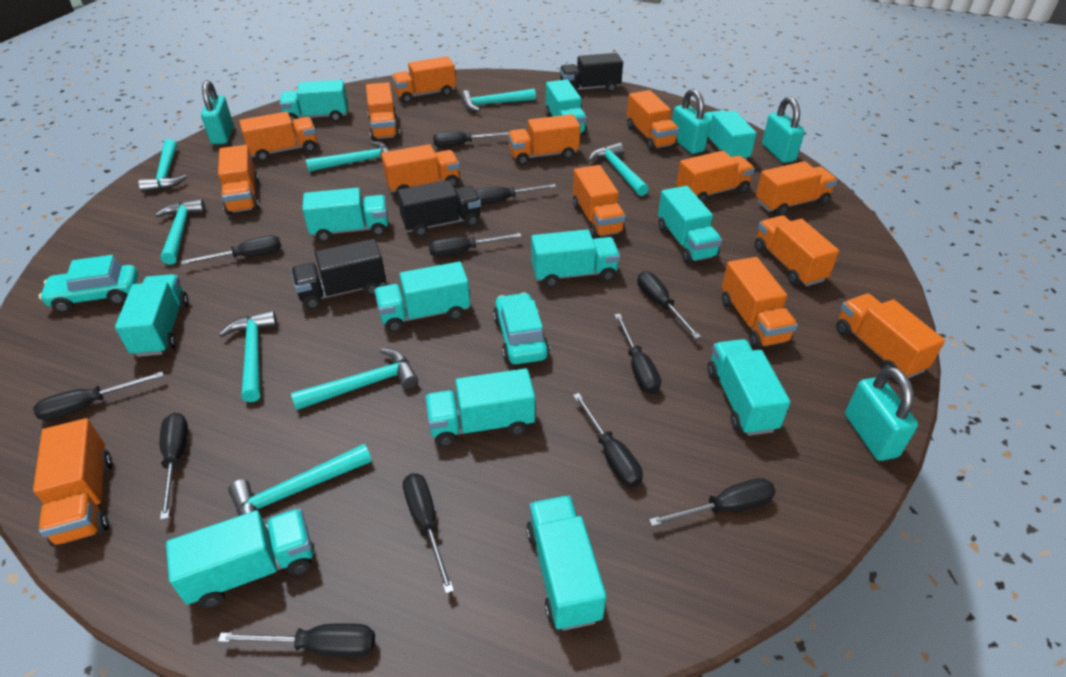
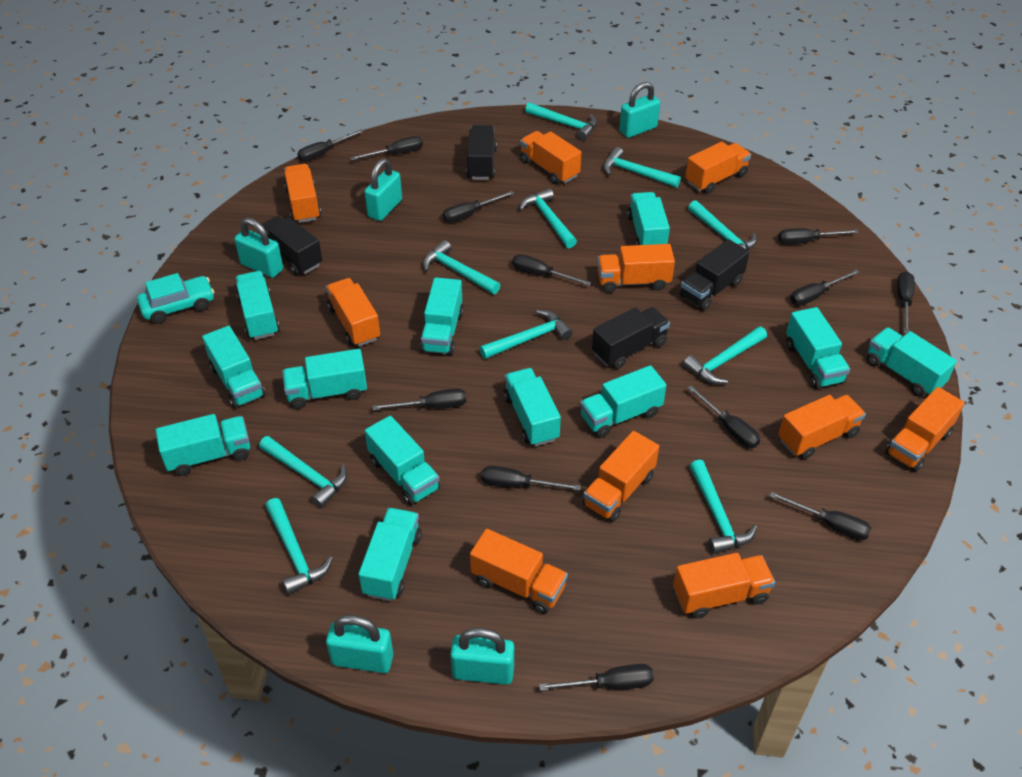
black truck: [291,239,386,309] [397,180,481,237] [560,53,623,92] = 3 -> [261,216,322,275] [466,125,497,180] [592,307,670,369] [680,239,750,311] = 4
orange truck: [33,418,112,547] [218,145,260,215] [239,112,317,161] [366,82,400,141] [381,144,460,193] [392,56,456,103] [508,114,580,165] [573,165,626,239] [627,90,679,151] [676,150,755,203] [722,257,798,349] [755,215,839,286] [756,161,837,216] [836,293,945,378] = 14 -> [284,164,321,223] [326,278,380,346] [470,529,568,614] [520,131,582,184] [583,431,659,522] [597,244,675,293] [673,553,775,619] [685,142,751,194] [778,395,866,459] [885,387,965,472] = 10
turquoise car: [39,255,138,313] [493,292,550,364] = 2 -> [137,273,214,324] = 1
turquoise hammer: [138,139,187,193] [155,199,205,265] [219,310,277,402] [228,444,372,531] [291,348,418,410] [306,141,389,172] [460,89,536,111] [589,142,649,196] = 8 -> [259,436,347,508] [265,498,333,595] [423,240,501,294] [479,310,573,359] [519,188,577,248] [525,103,597,141] [603,147,681,188] [683,326,767,384] [688,200,757,250] [690,460,757,554] = 10
turquoise padlock: [201,80,233,144] [672,89,710,154] [762,97,805,163] [845,366,918,461] = 4 -> [234,218,283,278] [326,615,393,673] [364,159,402,221] [450,628,514,685] [619,82,660,138] = 5

